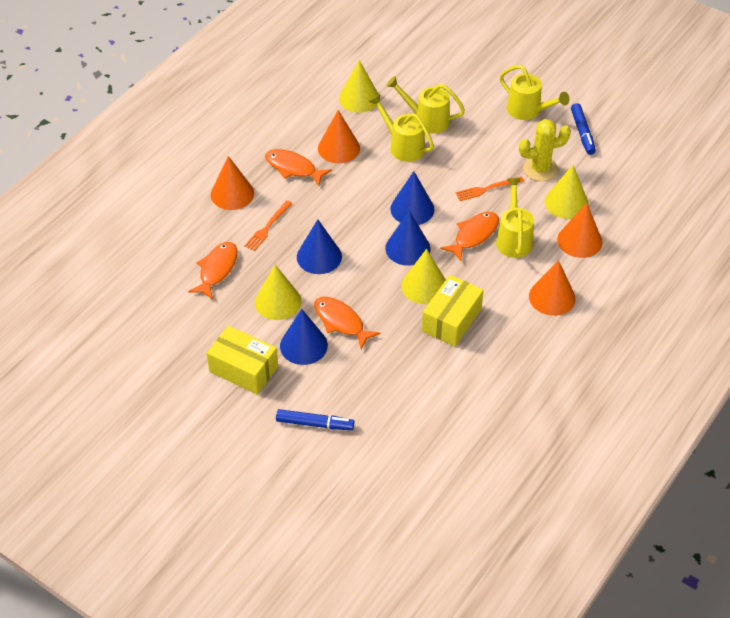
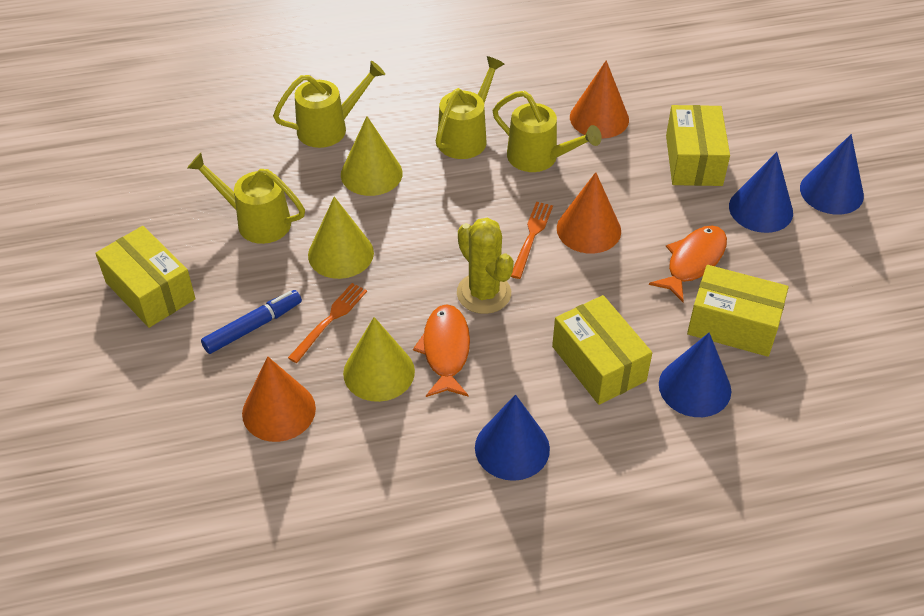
blue marker: [276,409,354,430] [571,103,596,155] = 2 -> [201,290,302,354] = 1
orange cone: [211,156,254,210] [318,110,360,163] [529,260,576,316] [557,203,603,258] = 4 -> [242,356,316,442] [557,172,621,254] [570,60,629,139] = 3
orange fish: [188,242,238,300] [265,149,332,186] [314,297,381,349] [440,212,499,261] = 4 -> [413,304,470,397] [649,225,727,302] = 2
yellow box: [207,326,278,395] [422,275,484,347] = 2 -> [95,226,196,328] [552,295,652,405] [666,105,730,186] [687,265,789,357] = 4
yellow cone: [255,265,301,320] [339,60,379,113] [401,249,446,304] [545,165,589,219] = 4 -> [308,197,374,279] [341,116,403,196] [343,317,415,402] = 3

